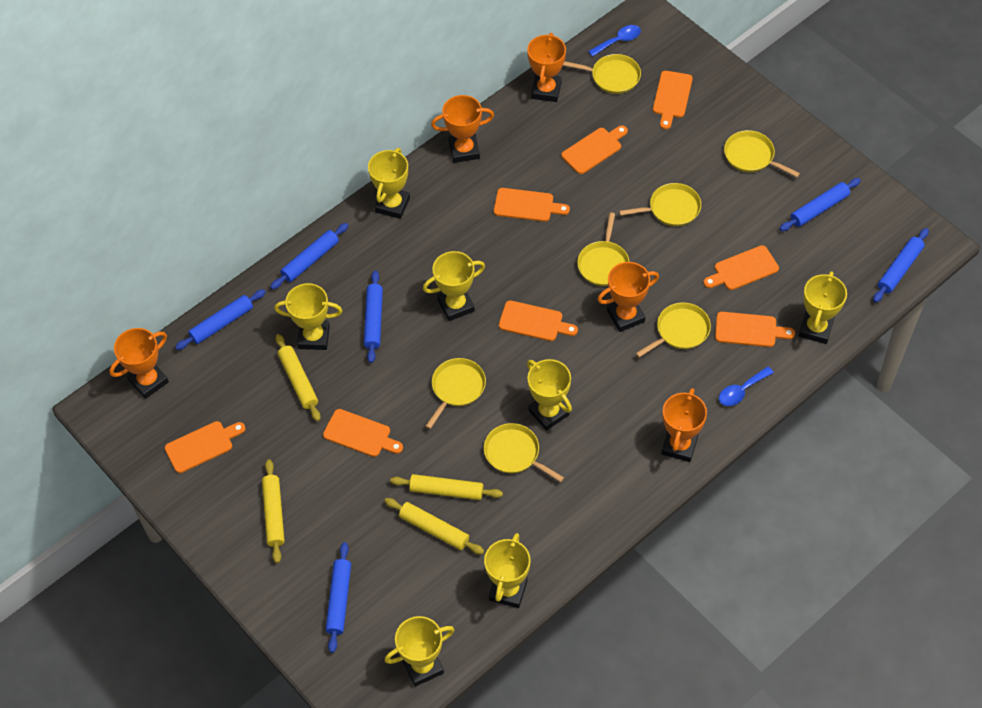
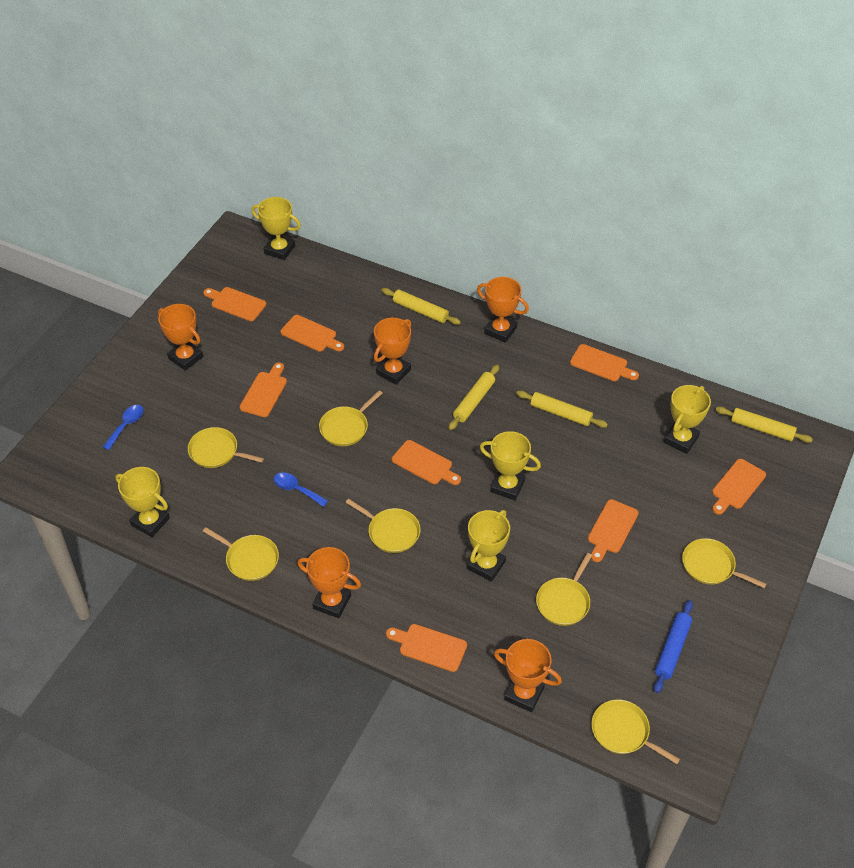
blue rolling pin: [175,289,266,350] [270,223,349,290] [325,542,351,653] [364,271,383,363] [780,178,861,231] [873,228,929,303] = 6 -> [654,600,693,693] = 1
yellow trophy: [274,283,342,350] [368,148,410,219] [385,616,454,687] [423,251,485,321] [484,533,531,608] [527,359,572,431] [799,271,847,344] = 7 -> [116,467,170,537] [251,197,301,260] [467,510,510,582] [480,431,541,500] [664,385,711,454] = 5

